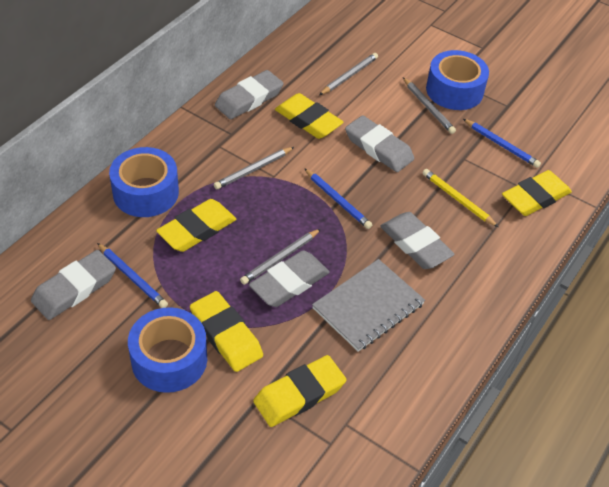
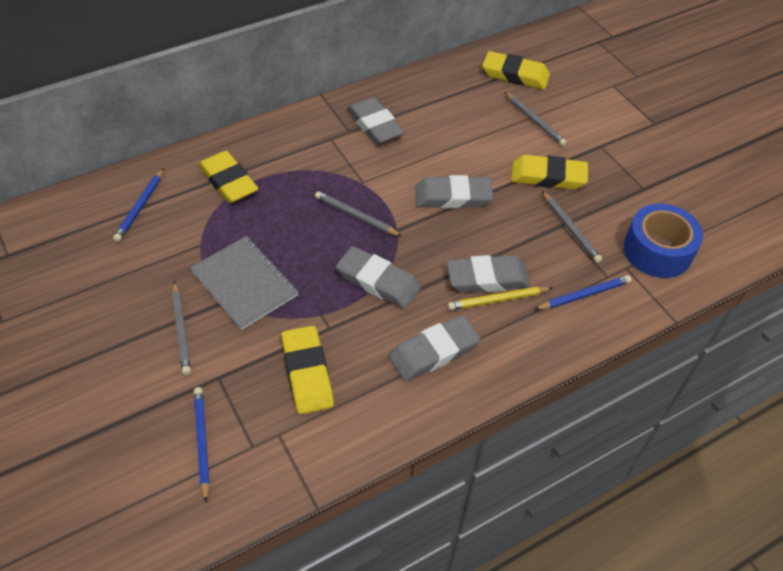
blue tape: [109,147,179,217] [128,307,207,393] [426,50,489,110] = 3 -> [624,204,703,278] = 1
yellow eraser: [156,199,236,252] [190,291,263,372] [253,355,346,427] [275,93,344,139] [502,170,572,216] = 5 -> [198,151,259,203] [281,325,334,414] [482,51,550,89] [511,155,588,190] = 4

